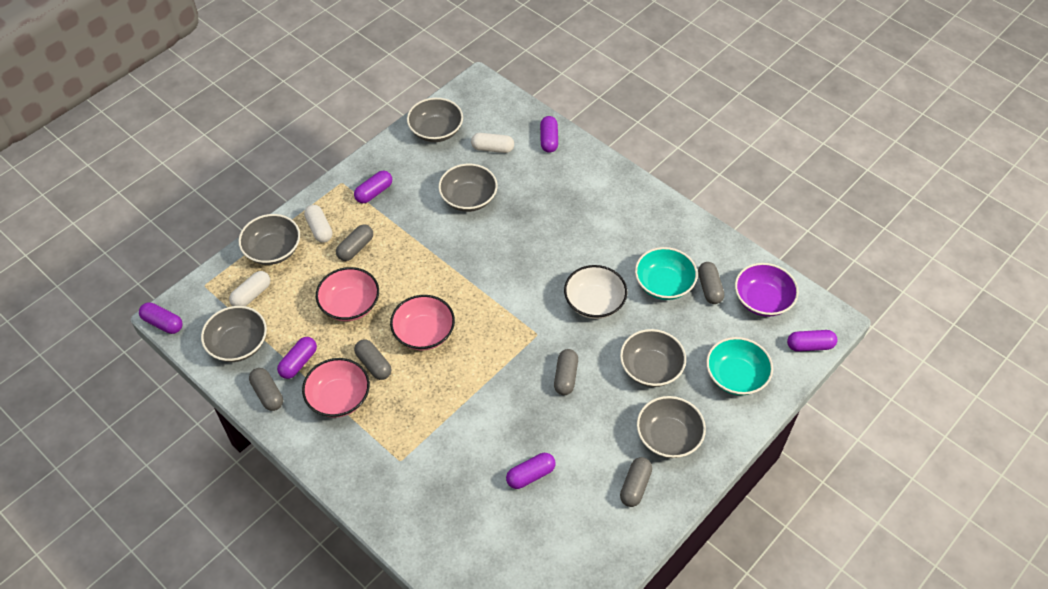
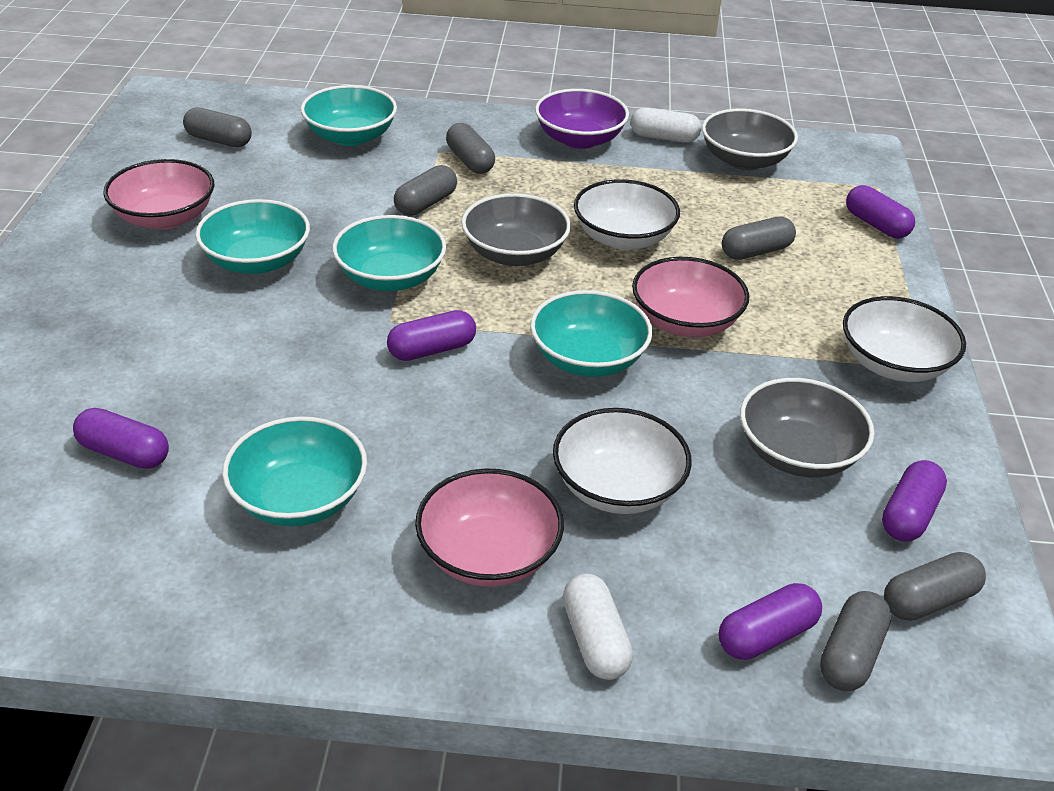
grey bowl: [201,306,267,362] [238,214,300,265] [407,98,463,142] [438,164,498,212] [620,329,686,387] [637,396,706,458] = 6 -> [461,193,571,266] [702,109,798,170] [740,378,874,477] = 3
purple capsule: [139,302,183,334] [277,337,317,379] [354,171,392,203] [506,453,556,489] [540,116,558,153] [787,330,837,352] = 6 -> [73,408,169,469] [387,310,476,361] [719,583,822,660] [846,185,915,238] [882,460,947,542] = 5
turquoise bowl: [635,247,698,300] [706,337,773,395] = 2 -> [195,199,310,274] [222,416,367,526] [301,85,397,146] [332,215,446,291] [530,290,653,377] = 5
white bowl: [564,265,627,319] = 1 -> [553,408,692,514] [574,179,680,250] [843,296,966,382] = 3
white capsule: [229,271,270,306] [304,205,332,243] [471,133,514,153] = 3 -> [563,574,633,680] [631,107,701,143] = 2

